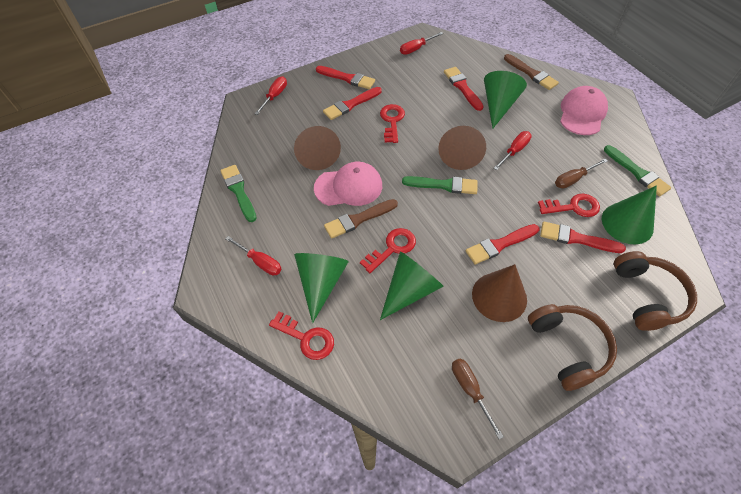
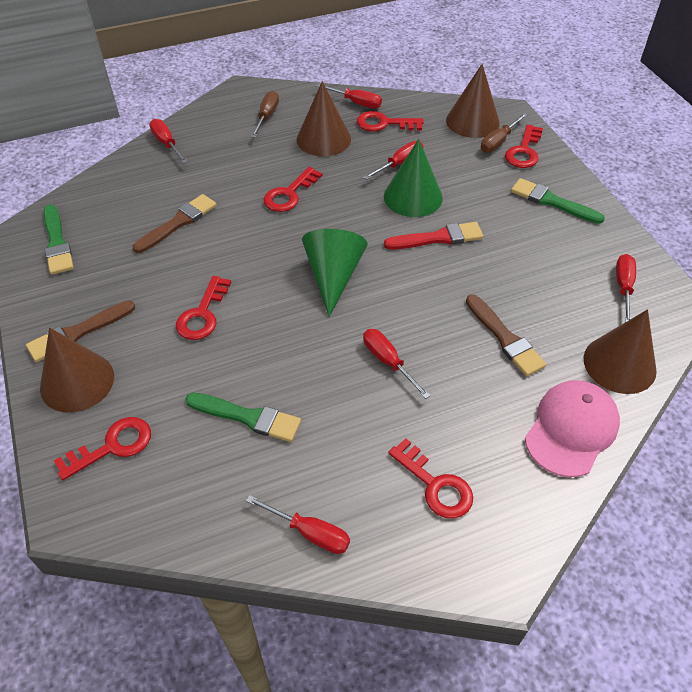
brown brush: [324,199,398,239] [504,54,559,90] = 2 -> [26,300,135,362] [133,194,217,253] [466,294,546,376] = 3
brown cone: [294,126,341,170] [438,126,486,170] [472,264,527,322] = 3 -> [40,328,114,413] [297,81,351,156] [446,64,500,138] [584,309,657,394] = 4
brown headphones: [528,304,617,391] [614,251,697,331] = 2 -> none = 0
green cone: [294,253,349,323] [380,251,444,320] [484,71,527,129] [602,186,657,244] = 4 -> [302,229,368,317] [384,139,443,217] = 2
pink cap: [314,162,382,206] [560,86,608,135] = 2 -> [525,380,620,477] = 1
red brush: [316,66,375,89] [323,87,382,120] [444,67,484,111] [466,224,539,265] [540,221,626,253] = 5 -> [384,222,483,249] = 1
red key: [269,311,334,360] [360,228,416,273] [380,104,405,143] [538,193,600,217] = 4 -> [54,417,151,480] [176,276,231,340] [263,167,323,212] [357,111,423,131] [388,438,473,519] [505,124,543,168] = 6
red screwdriver: [225,236,282,276] [255,77,287,115] [400,32,443,55] [494,131,532,170] = 4 -> [149,119,188,164] [246,495,350,554] [316,84,382,108] [363,141,424,180] [363,329,430,399] [616,254,636,322] = 6

